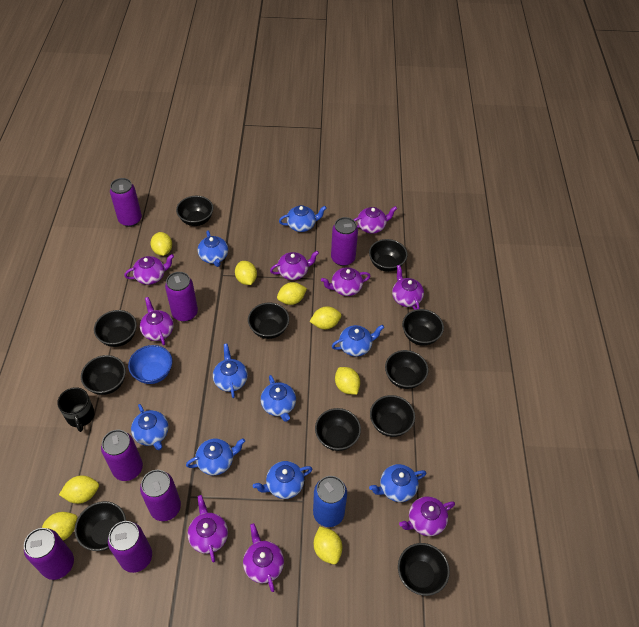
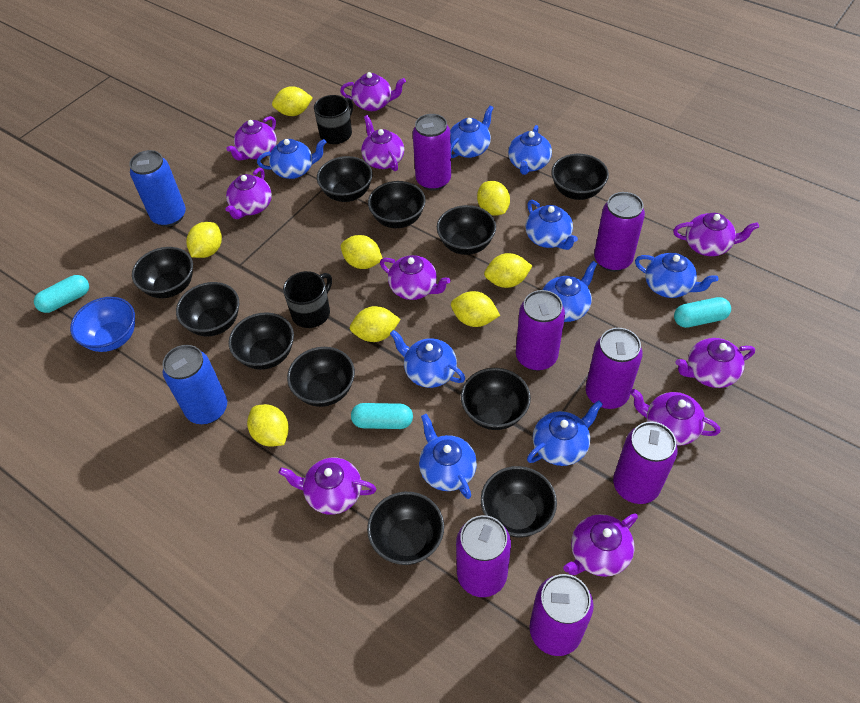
black mug: [57,387,95,432] = 1 -> [283,271,332,328] [314,95,353,144] = 2
blue can: [313,476,347,527] = 1 -> [129,150,186,227] [162,345,227,424] = 2
purple teapot: [124,254,174,285] [140,297,174,345] [188,495,228,563] [243,523,284,592] [270,251,319,280] [321,267,370,296] [354,206,397,234] [392,265,424,310] [399,496,455,536] = 9 -> [225,168,272,219] [226,116,277,161] [278,458,376,515] [340,72,406,111] [361,115,404,171] [380,255,451,300] [563,513,638,577] [630,389,720,446] [673,213,759,256] [676,338,755,388] = 10
turquoise capsule: none = 0 -> [34,275,89,313] [351,403,413,429] [674,297,731,328] = 3

